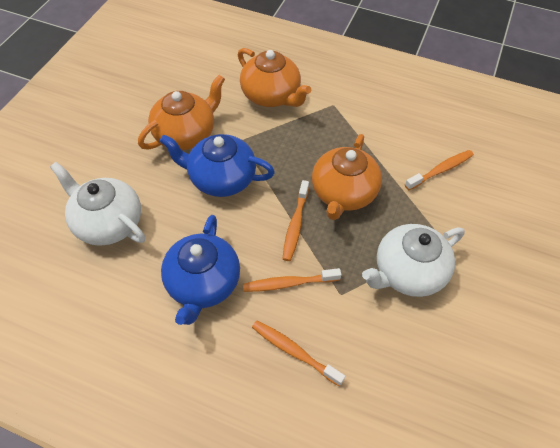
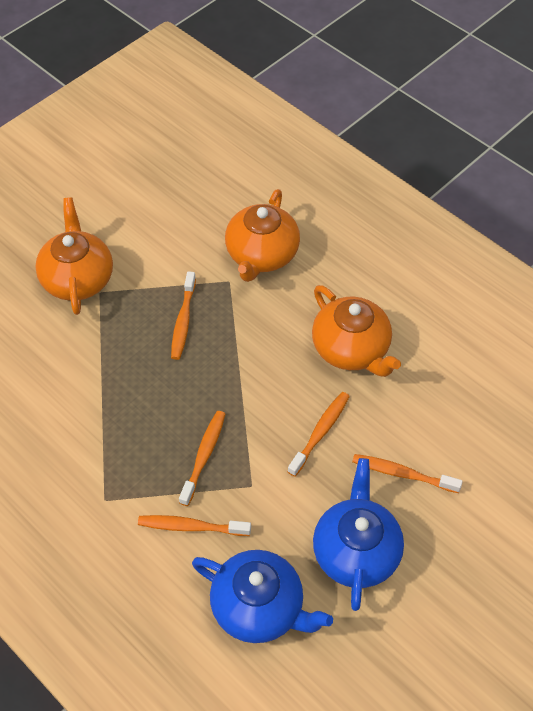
orange toothbrush: [243,268,342,292] [252,321,345,386] [282,180,309,261] [405,150,474,190] = 4 -> [138,515,251,536] [171,271,196,360] [179,411,225,506] [287,392,350,477] [352,454,463,493] = 5
white teapot: [50,162,145,246] [362,224,465,297] = 2 -> none = 0

